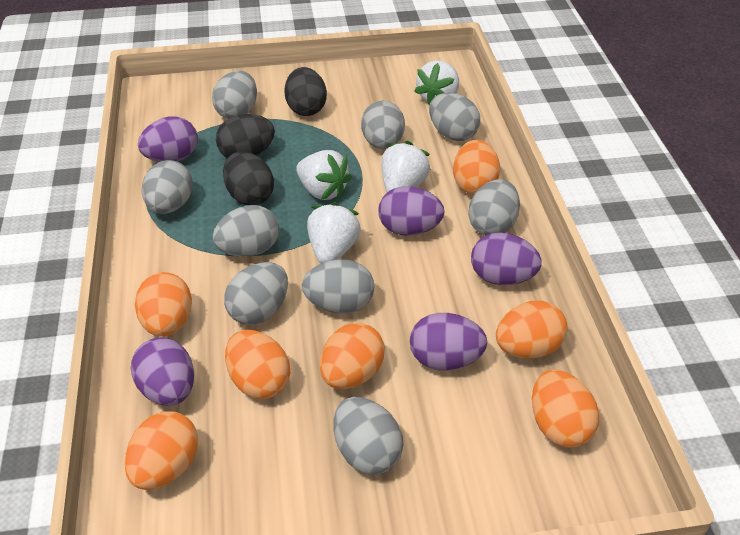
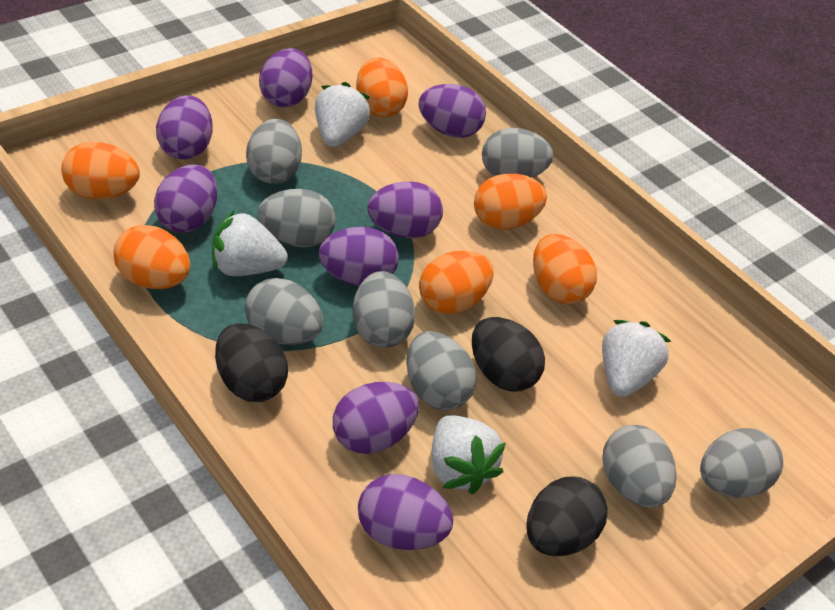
grey egg: [142,160,193,214] [212,71,257,119] [213,205,279,257] [224,262,288,325] [302,259,374,314] [334,397,404,475] [361,101,405,149] [429,93,480,141] [468,179,520,236] = 9 -> [245,278,323,345] [246,119,302,184] [257,189,336,247] [352,271,415,348] [406,331,476,410] [482,128,553,178] [602,425,676,508] [700,428,783,498] = 8
orange egg: [124,411,198,490] [135,272,192,337] [225,330,290,399] [320,323,385,389] [453,140,500,195] [496,301,568,359] [532,370,599,448] = 7 -> [61,142,140,200] [114,225,191,289] [356,58,408,117] [419,251,494,314] [474,174,547,230] [533,234,597,304] = 6
purple egg: [131,337,194,406] [138,116,198,162] [378,186,444,236] [410,313,487,370] [471,233,542,285] = 5 -> [154,165,217,232] [156,95,212,159] [259,48,312,108] [319,227,399,286] [333,382,419,454] [358,474,453,550] [367,181,443,239] [418,84,486,138] = 8

